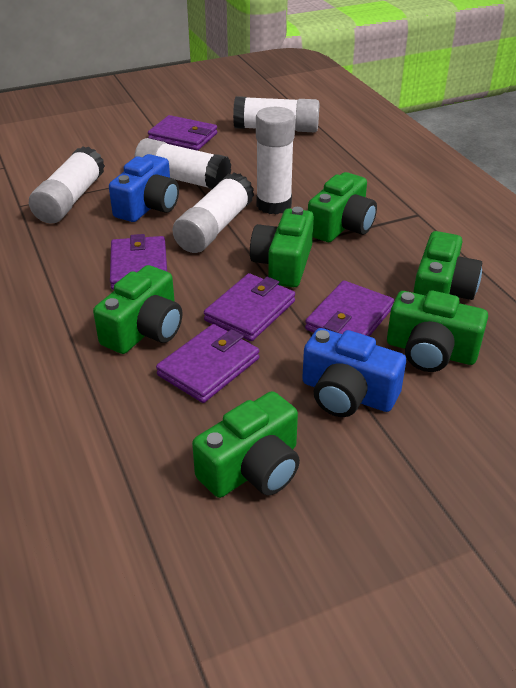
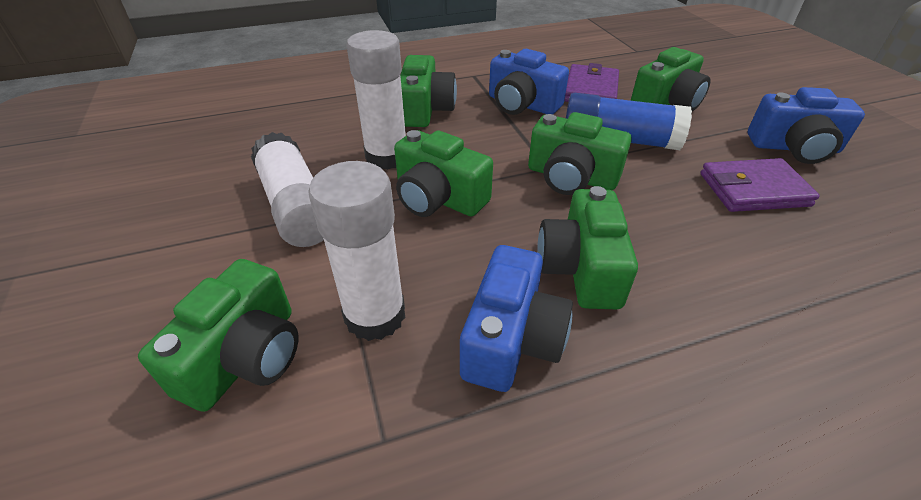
blue camera: [109,154,179,222] [302,328,406,417] = 2 -> [460,245,573,392] [489,49,569,115] [748,87,865,164] = 3
blue glue stick: none = 0 -> [566,93,692,150] = 1
purple wallet: [110,234,167,290] [148,115,217,150] [156,324,259,403] [204,273,295,341] [305,280,394,337] = 5 -> [565,63,619,102] [700,158,820,212] = 2
white glue stick: [29,146,105,224] [134,138,231,189] [172,173,254,253] [233,96,320,132] [256,107,295,215] = 5 -> [251,132,324,247] [308,161,405,341] [346,30,406,170] = 3

